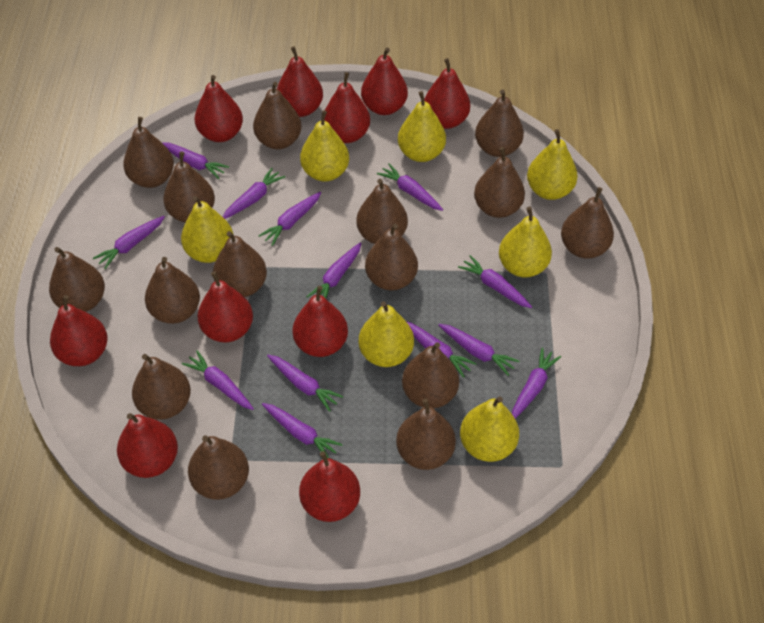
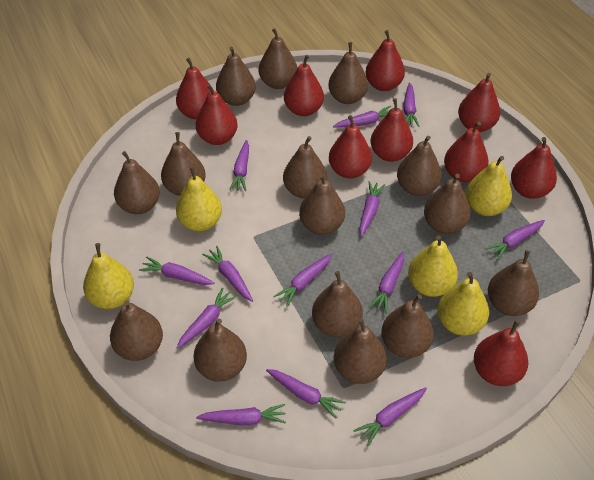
yellow pear: [181,196,234,263] [300,110,349,182] [359,301,414,367] [398,91,446,162] [460,396,519,462] [499,206,552,278] [527,129,578,200] = 7 -> [83,243,134,309] [176,167,222,231] [408,235,458,297] [437,272,489,336] [466,156,512,216] = 5

